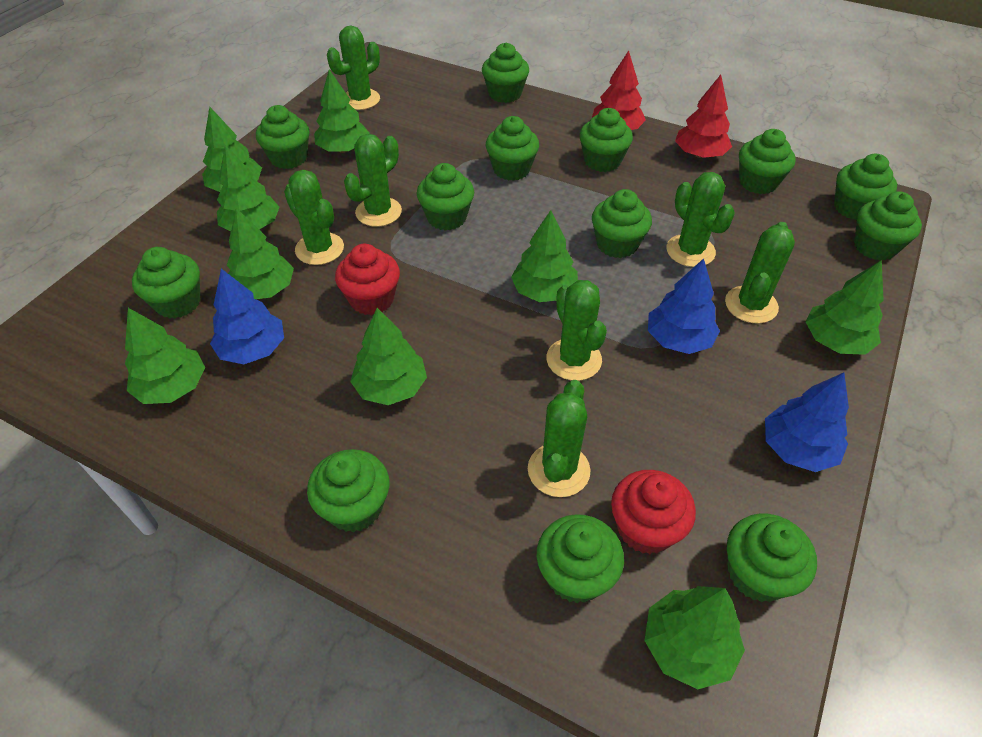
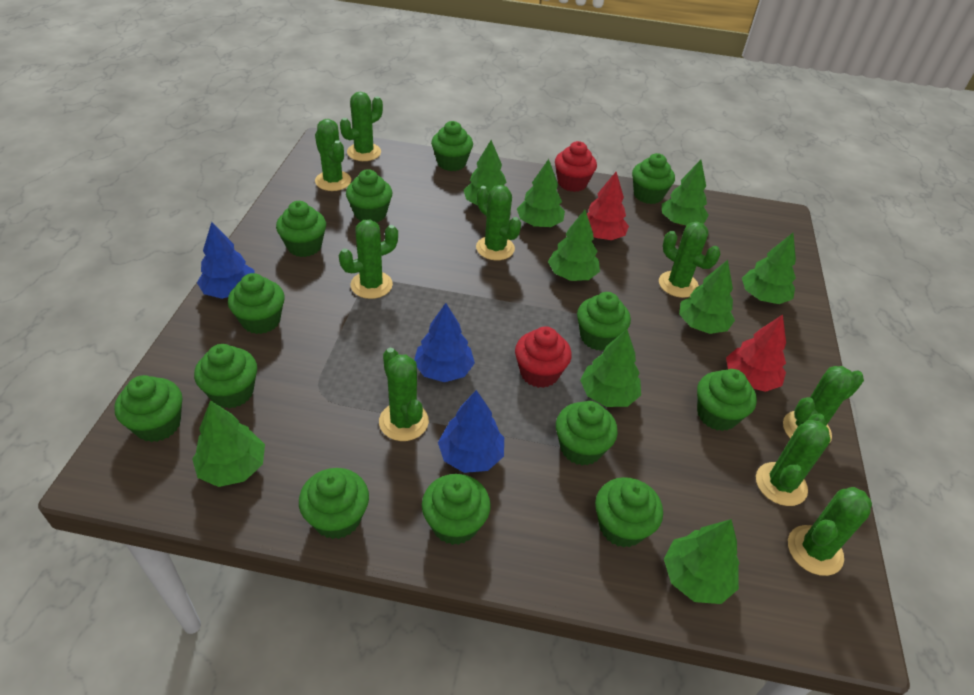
green cactus: [284,170,344,265] [327,25,380,110] [344,134,402,227] [528,380,590,497] [546,280,607,381] [667,172,735,267] [725,222,795,324] = 7 -> [315,119,351,191] [339,220,398,299] [340,92,383,161] [379,348,429,441] [476,185,521,260] [659,222,720,298] [756,414,830,506] [783,366,864,442] [788,487,872,576] = 9

